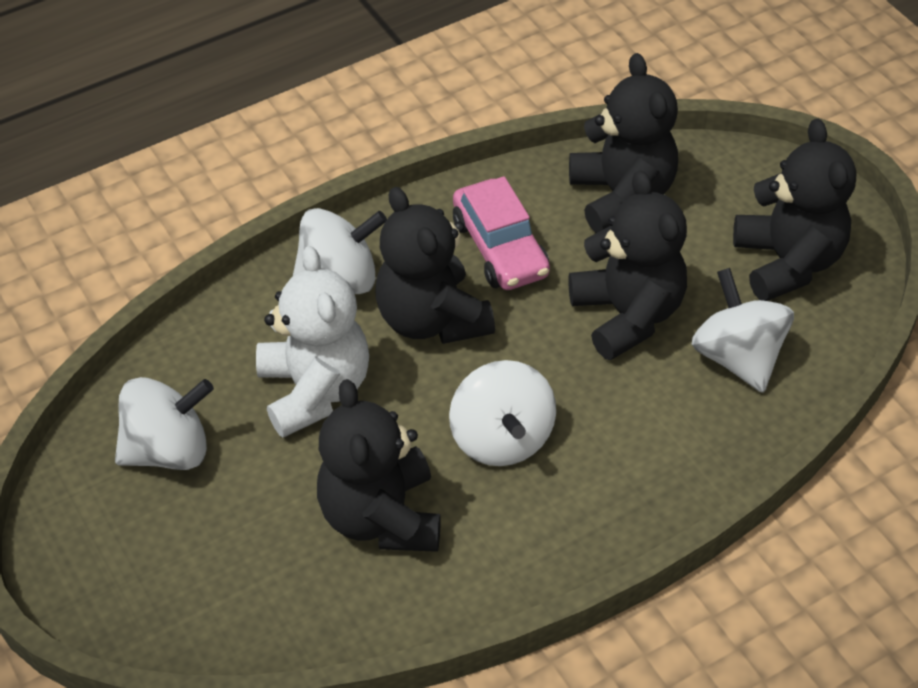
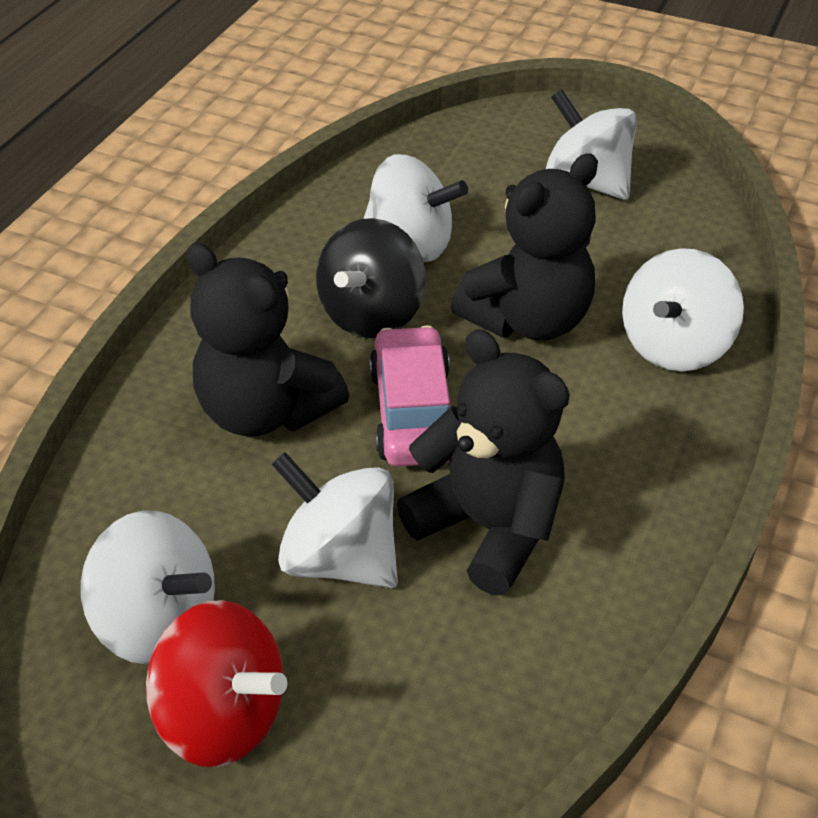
black spinning top: none = 0 -> [316,218,426,338] = 1
black teddy bear: [317,379,441,552] [375,187,495,344] [569,53,678,233] [569,170,687,360] [733,119,856,301] = 5 -> [186,243,349,437] [397,329,570,595] [451,153,598,341] = 3
red spinning top: none = 0 -> [146,600,287,767] = 1
white spinning top: [115,377,214,470] [293,208,387,294] [449,360,556,466] [692,268,794,393] = 4 -> [81,511,215,664] [271,452,398,588] [363,154,468,262] [546,89,637,200] [622,248,744,372] = 5
white teddy bear: [256,246,369,438] = 1 -> none = 0

